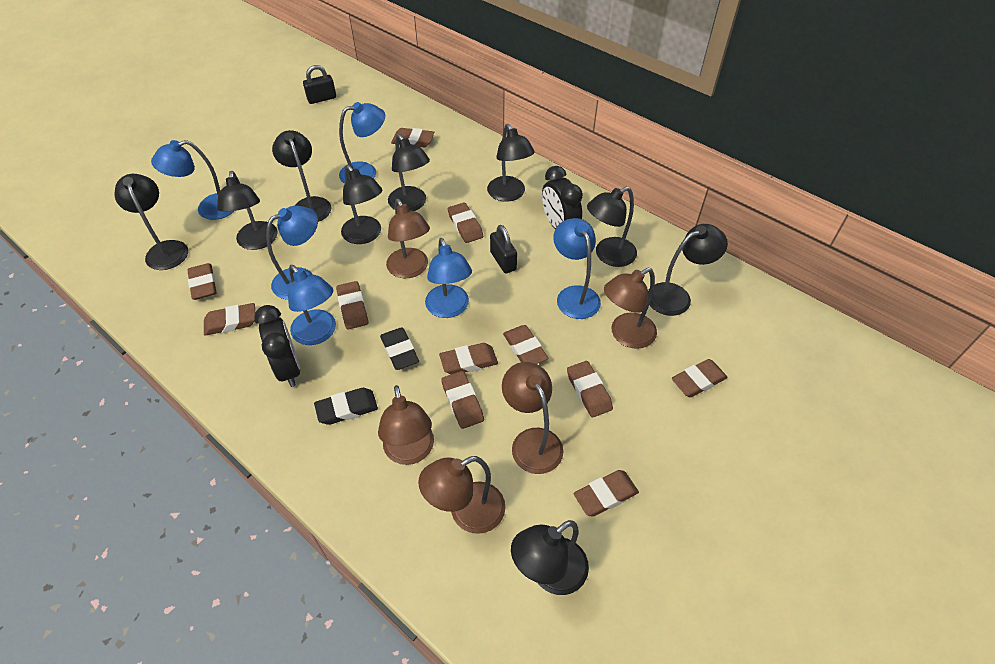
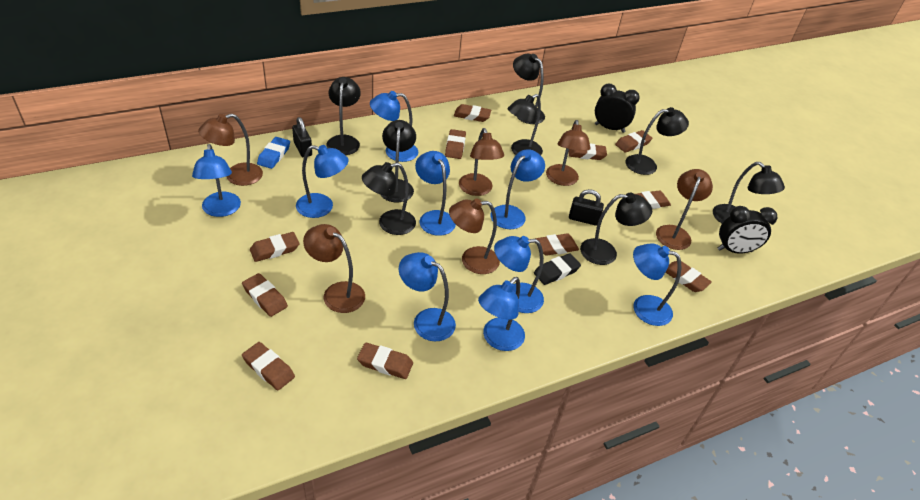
black eraser: [314,388,378,425] [380,327,419,370] = 2 -> [534,253,581,285] = 1
black lamp: [114,174,188,270] [217,171,278,250] [272,130,332,222] [341,165,382,244] [388,134,430,211] [487,124,535,202] [511,520,589,595] [587,186,637,267] [648,224,728,316] = 9 -> [326,77,361,155] [362,162,416,235] [381,120,416,202] [508,94,543,155] [513,54,545,124] [580,193,652,265] [625,107,689,175] [713,162,785,223] = 8
blue eraser: none = 0 -> [257,137,290,169] = 1
blue lamp: [151,140,234,220] [266,206,318,299] [288,265,336,345] [339,102,385,184] [425,238,472,318] [553,218,601,319] = 6 -> [192,144,241,217] [296,145,349,218] [370,91,418,162] [399,252,456,341] [415,151,456,236] [478,277,525,351] [490,149,545,229] [494,236,544,313] [633,244,681,326] = 9
brown lamp: [378,385,434,465] [386,199,430,278] [418,456,506,534] [502,362,563,474] [604,268,657,349] = 5 -> [198,114,263,186] [303,224,365,313] [449,198,500,274] [459,128,504,196] [546,120,591,186] [656,169,713,250] = 6

